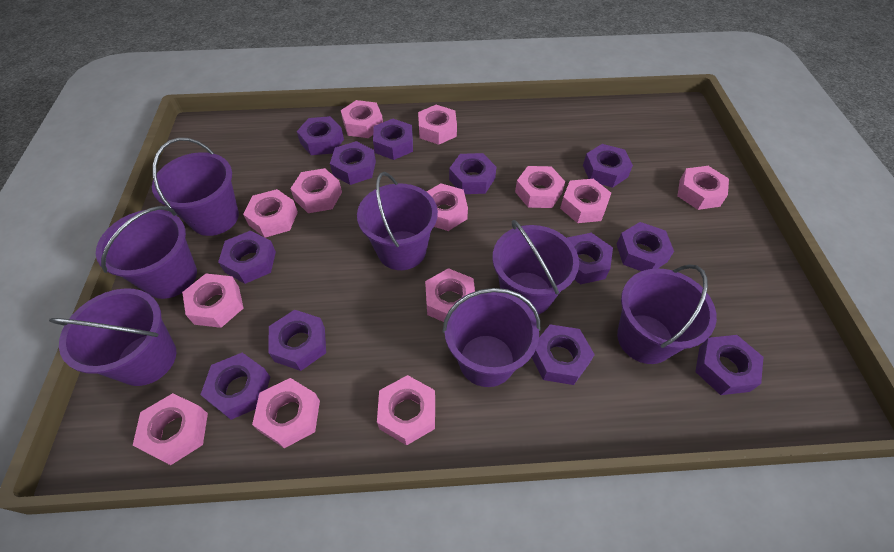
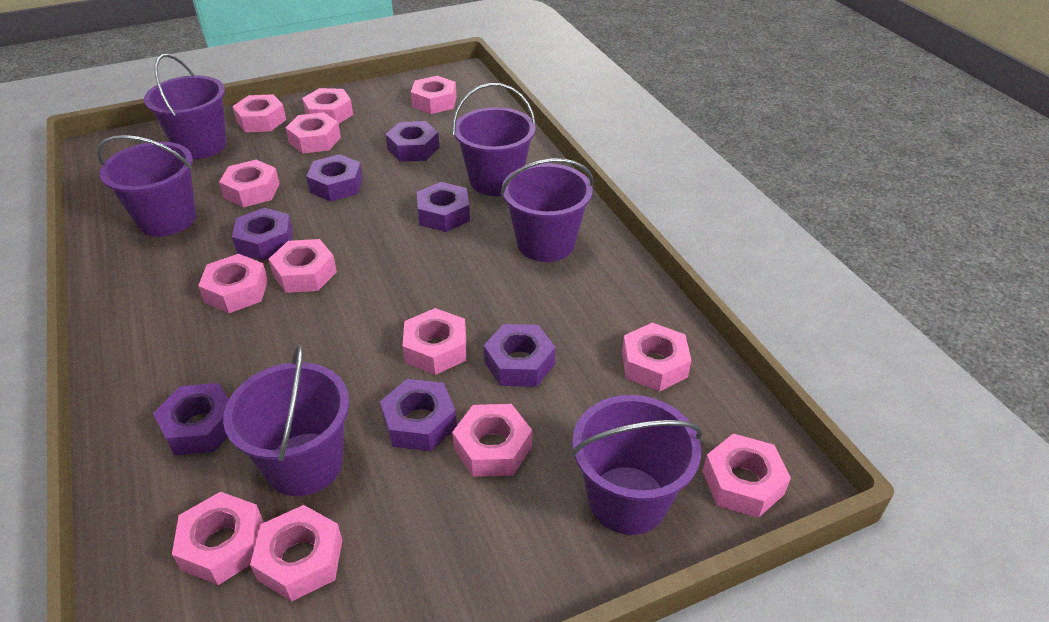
purple bucket: [49,288,176,386] [96,206,197,299] [152,138,239,236] [357,172,438,270] [443,288,540,387] [492,220,579,315] [617,264,717,364] = 7 -> [97,135,196,237] [144,54,227,159] [223,345,349,496] [452,83,536,196] [500,159,594,262] [571,395,703,535] = 6
purple nut: [200,353,270,420] [218,231,276,284] [268,310,326,371] [297,116,344,155] [330,141,376,185] [373,119,413,160] [449,153,496,194] [532,324,595,385] [567,233,613,284] [583,144,633,188] [617,222,674,271] [695,335,763,395] = 12 -> [153,383,229,455] [232,208,293,261] [306,154,363,202] [380,379,457,451] [386,121,440,162] [417,182,470,232] [484,324,556,387] = 7

